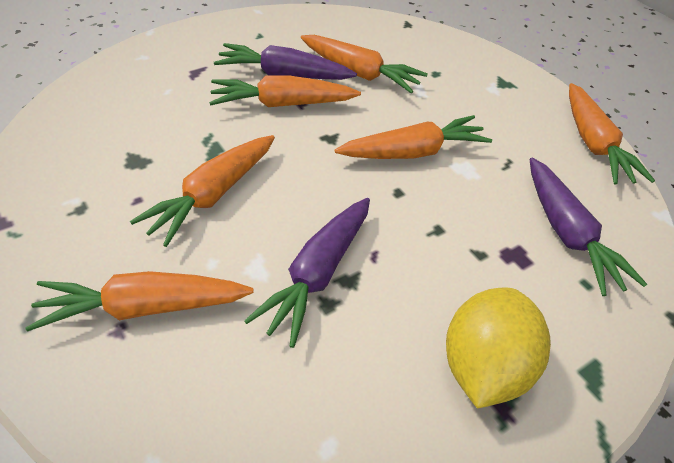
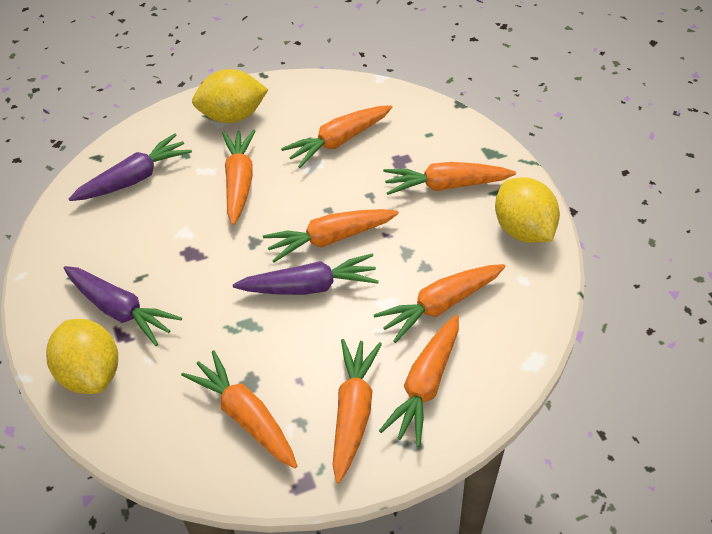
orange carrot: [25,271,254,331] [130,135,275,247] [209,75,361,107] [301,35,428,94] [335,115,492,159] [569,83,655,185] = 6 -> [181,350,297,468] [222,130,255,225] [263,209,399,262] [281,105,392,168] [333,339,382,483] [374,264,506,343] [379,315,459,447] [383,162,516,195] = 8
yellow lemon: [446,288,551,409] = 1 -> [46,319,118,394] [192,69,268,123] [495,177,560,243] = 3

